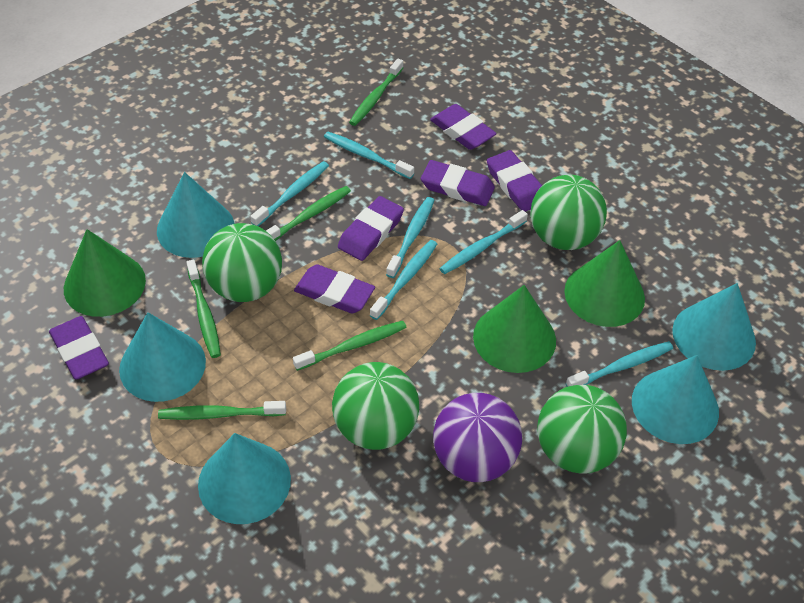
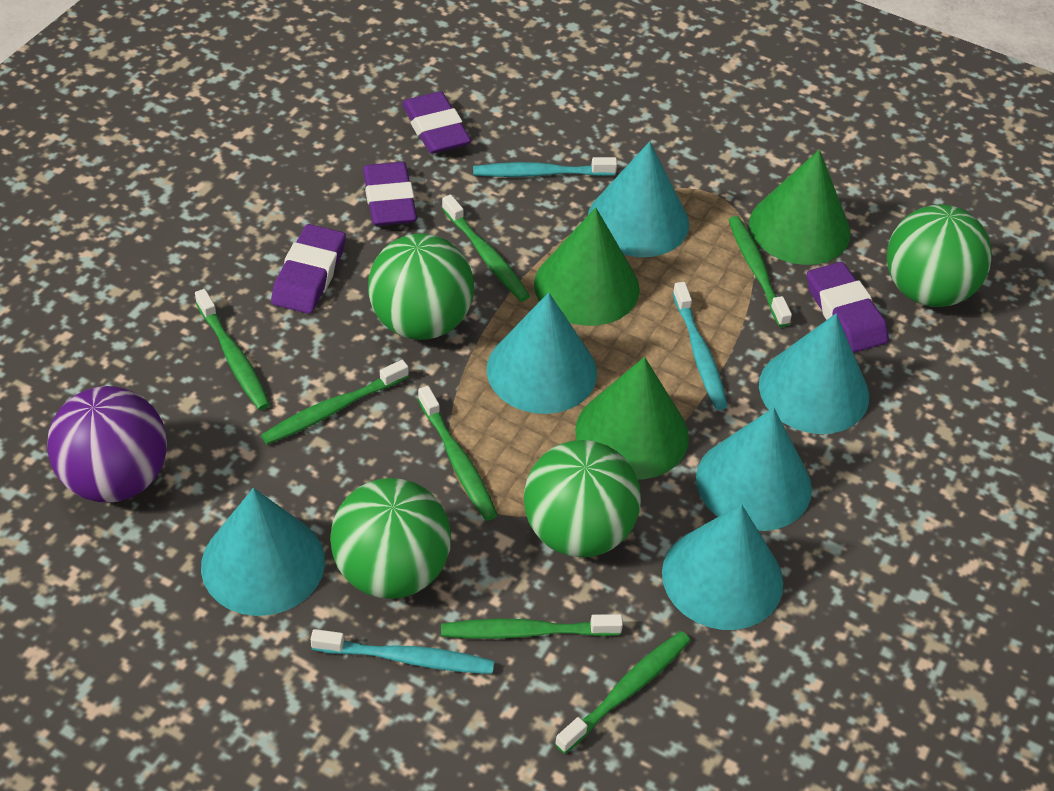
green toothbrush: [158,401,286,420] [186,260,221,358] [266,186,351,241] [293,321,407,371] [349,59,403,126] = 5 -> [195,289,270,410] [261,360,409,445] [418,386,497,521] [441,614,623,639] [442,195,530,302] [555,631,691,754] [728,216,792,327] = 7
purple eraser: [49,316,109,380] [294,265,375,313] [338,196,404,261] [421,160,495,206] [430,104,497,150] [487,150,542,212] = 6 -> [271,224,346,314] [363,162,417,226] [402,91,471,154] [807,262,889,353] = 4
turquoise cone: [119,312,206,402] [157,172,234,258] [198,433,291,524] [632,355,719,444] [672,283,756,371] = 5 -> [201,488,325,616] [487,293,597,414] [588,141,689,257] [662,504,783,630] [696,407,812,531] [759,314,869,434] = 6
turquoise toothbrush: [250,161,329,226] [324,132,414,179] [370,240,437,320] [386,197,434,278] [439,210,528,274] [566,341,673,387] = 6 -> [311,629,494,674] [473,157,617,177] [673,282,728,410] = 3

